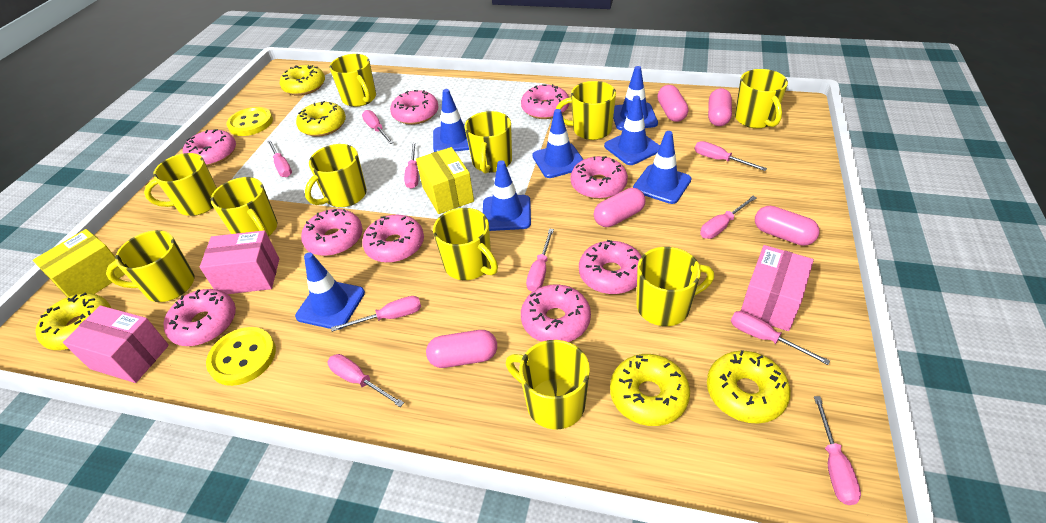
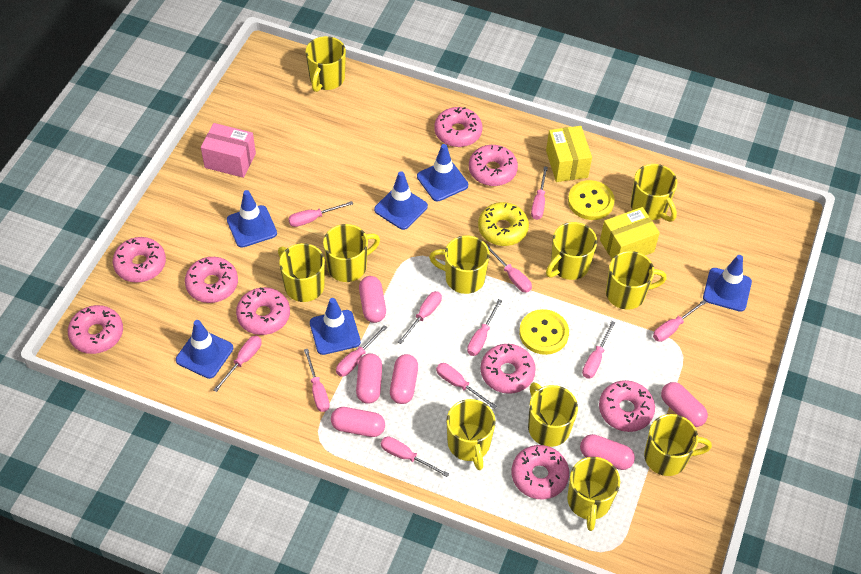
blue traffic cone: [295,252,365,329] [433,89,469,152] [483,160,531,231] [532,109,584,178] [604,96,660,165] [613,66,658,130] [633,131,692,204] = 7 -> [176,320,233,379] [227,190,277,248] [310,298,361,355] [374,171,428,230] [417,144,468,201] [703,255,752,312] = 6
pink box: [63,306,169,383] [200,230,279,294] [741,245,814,331] = 3 -> [201,123,256,178] = 1
pink capsule: [426,330,497,368] [594,188,646,227] [657,85,688,122] [708,88,732,126] [755,206,820,246] = 5 -> [331,407,385,437] [356,353,382,404] [359,276,386,323] [390,354,418,404] [580,434,635,470] [661,382,708,427] = 6
pink screwdriver: [267,140,292,177] [327,354,404,407] [331,296,421,332] [362,110,393,144] [404,142,419,189] [526,229,554,292] [695,141,767,171] [700,196,757,239] [731,311,830,365] [814,396,861,505] = 10 -> [213,336,262,392] [288,201,353,227] [304,349,330,412] [336,325,387,377] [381,437,449,477] [398,291,442,344] [436,363,497,409] [467,299,502,356] [486,244,532,293] [531,167,548,220] [582,321,616,379] [653,300,707,342] = 12
yellow donut: [35,292,111,350] [280,65,325,96] [296,101,346,137] [610,354,690,426] [707,350,791,424] = 5 -> [478,202,529,246] = 1

